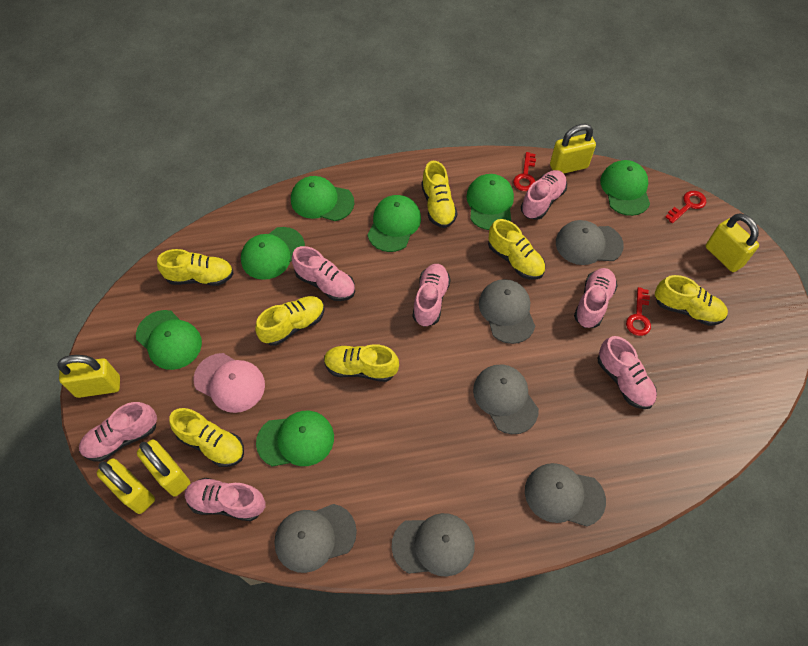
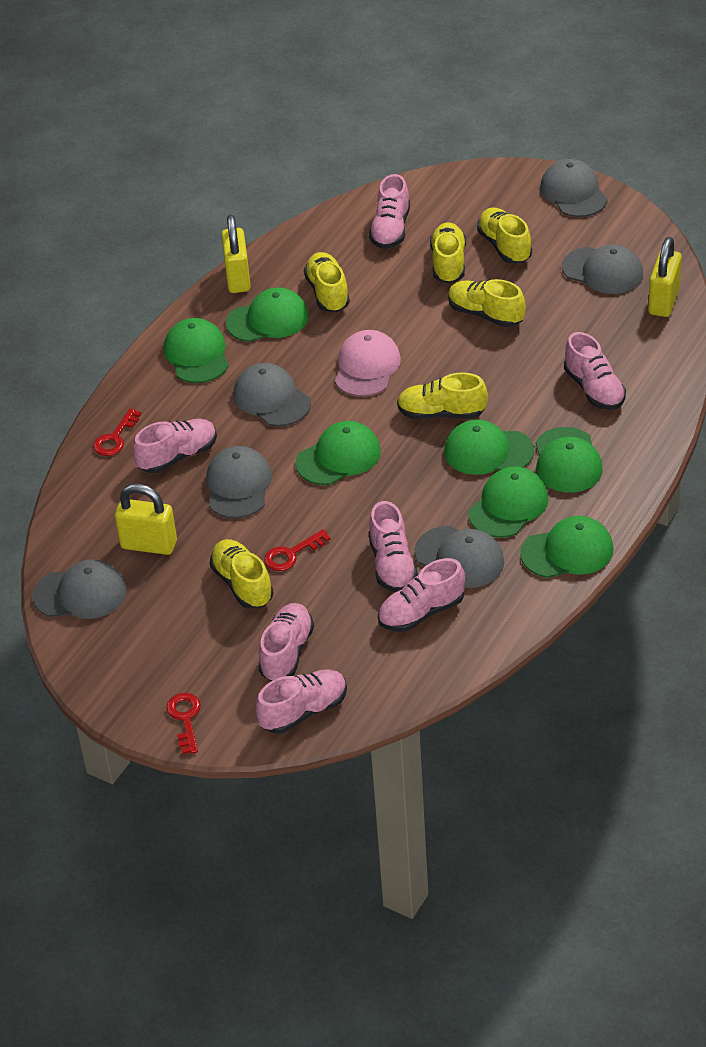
yellow padlock: [57,355,120,398] [97,458,155,514] [137,439,190,496] [550,124,596,173] [706,213,759,272] = 5 -> [115,484,177,555] [221,215,251,293] [648,237,682,317] = 3
yellow shoe: [157,249,234,286] [169,408,244,467] [255,296,325,346] [324,344,399,382] [421,161,457,228] [488,219,545,280] [655,275,728,326] = 7 -> [210,539,273,609] [304,252,350,312] [397,372,488,420] [430,222,466,283] [448,279,526,327] [477,208,532,264] = 6

